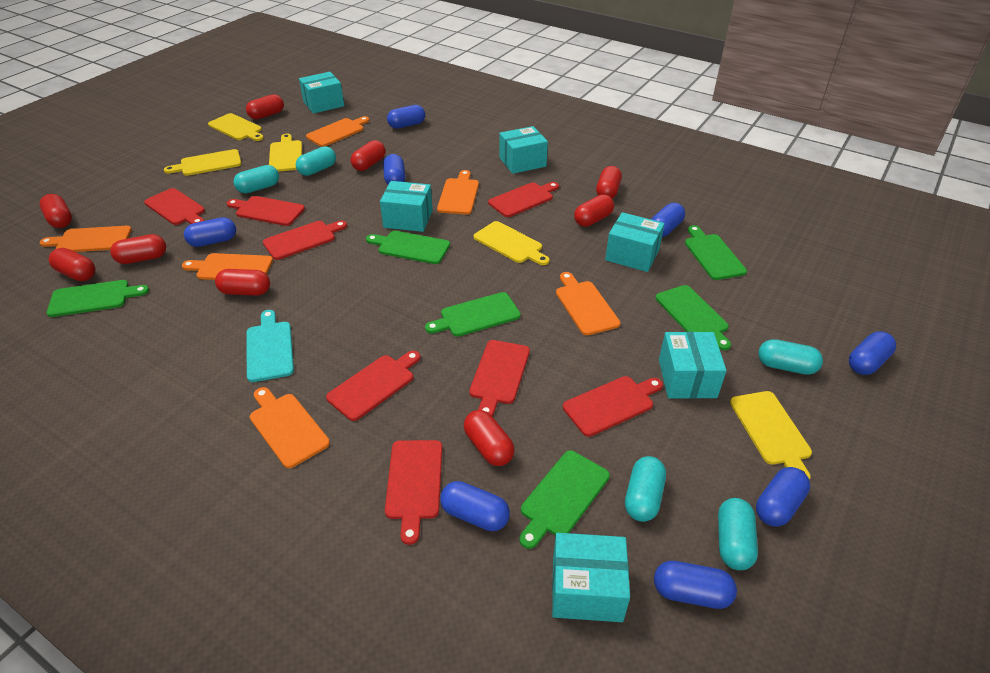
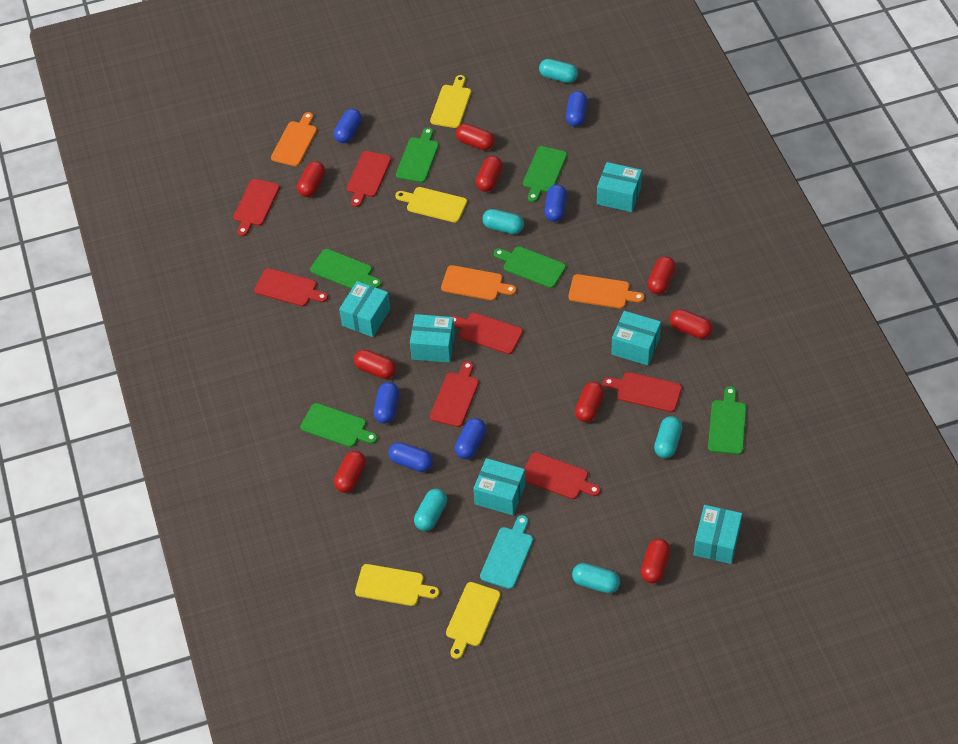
blue capsule: [184,217,236,247] [383,154,405,185] [387,105,425,129] [440,481,510,531] [651,203,685,237] [654,561,737,609] [756,467,810,527] [849,331,896,375] = 8 -> [334,109,362,143] [374,382,399,424] [389,442,433,472] [455,418,486,459] [544,184,567,222] [566,91,587,127] = 6
orange cutting board: [40,226,132,252] [182,253,273,280] [250,387,330,468] [306,116,370,147] [437,170,479,215] [556,272,620,335] = 6 -> [271,112,317,166] [441,265,516,301] [568,274,645,309] = 3
red cutting board: [144,188,205,225] [227,196,305,226] [263,221,347,260] [326,351,421,421] [385,440,442,545] [469,340,530,417] [488,182,559,217] [563,376,663,437] = 8 -> [233,179,280,236] [254,268,328,306] [347,151,391,207] [430,361,479,427] [450,312,523,354] [524,452,601,499] [603,372,682,412] = 7
yellow cutting board: [164,149,242,176] [208,113,264,141] [269,134,302,172] [474,221,550,265] [730,391,812,480] = 5 -> [355,564,439,606] [395,187,467,223] [430,75,471,128] [446,582,501,659] = 4

